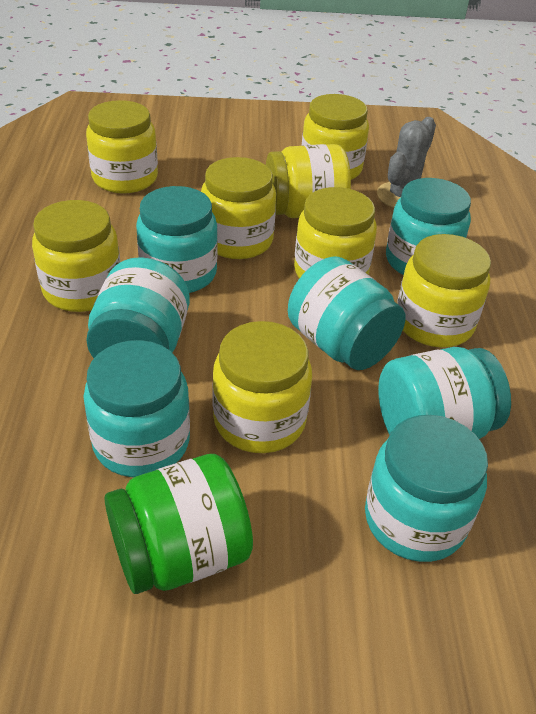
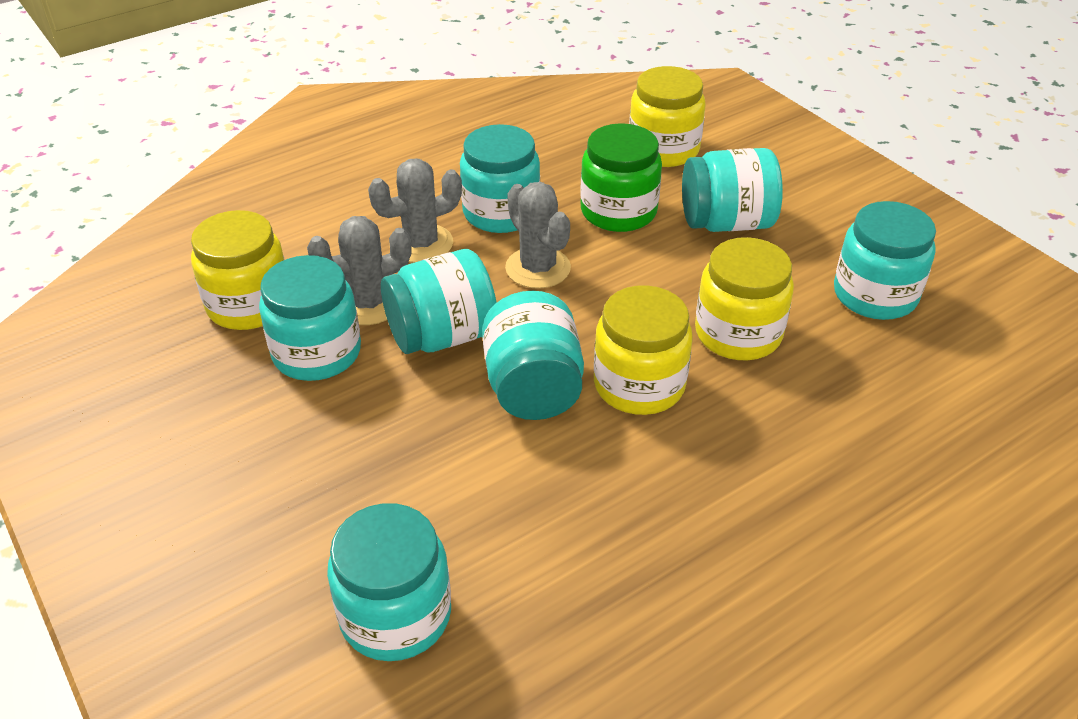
grey cactus: [377,117,436,208] = 1 -> [307,216,411,325] [368,159,462,263] [505,182,571,289] = 3
yellow jar: [32,200,120,312] [86,100,158,194] [201,157,276,259] [212,321,312,453] [266,144,351,218] [294,187,377,278] [302,94,369,180] [397,234,491,347] = 8 -> [191,210,285,330] [594,285,693,415] [629,66,706,167] [695,237,794,360] = 4

